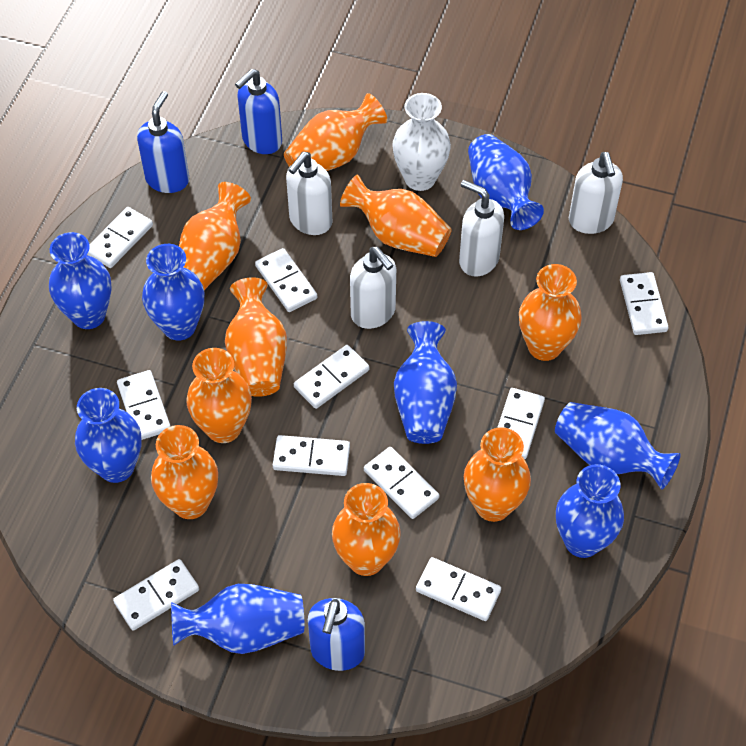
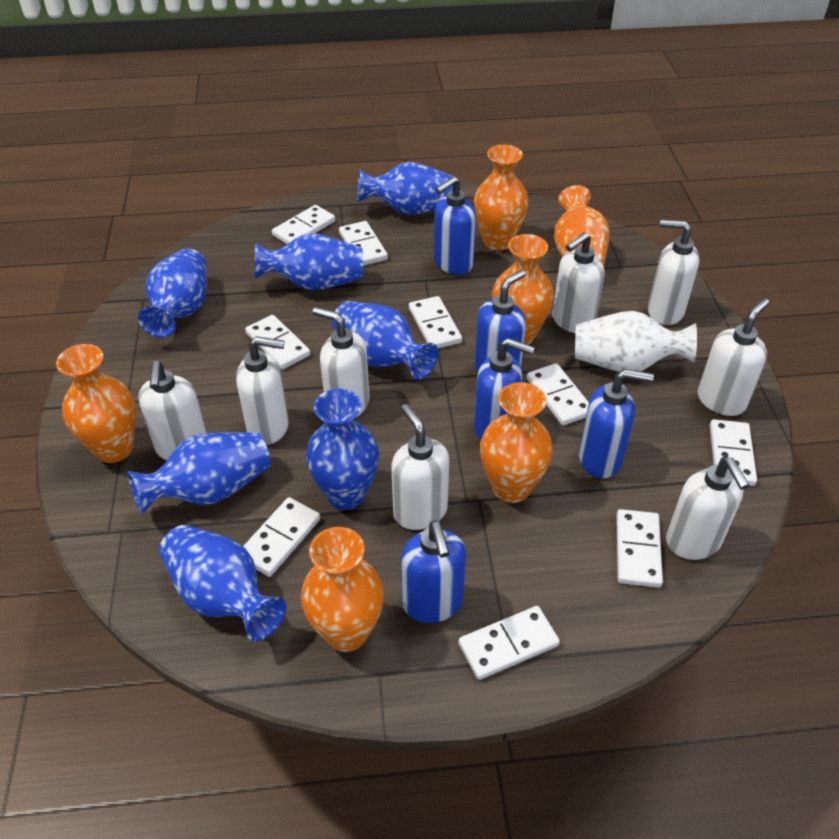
blue soap dispenser: [137,91,189,193] [235,69,282,154] [308,598,365,671] = 3 -> [401,520,466,623] [434,176,476,275] [474,338,535,441] [475,270,526,372] [579,369,654,479] = 5
blue vase: [49,232,112,329] [75,388,141,483] [142,244,204,341] [171,584,304,654] [394,321,457,444] [468,134,544,230] [555,402,681,490] [556,464,624,558] = 8 -> [127,432,270,514] [138,248,207,338] [159,525,286,641] [255,233,363,291] [306,388,379,510] [332,301,438,379] [358,162,455,215] = 7
orange vase: [151,425,218,519] [179,182,251,290] [186,348,252,443] [225,277,287,397] [284,93,387,171] [332,483,401,576] [340,175,452,257] [464,427,531,522] [519,264,582,361] = 9 -> [56,344,136,463] [301,527,384,652] [474,145,529,250] [480,382,553,503] [492,234,554,345] [554,185,609,266] = 6
white domino: [87,207,153,268] [113,559,199,631] [117,370,171,440] [255,248,317,312] [273,435,350,476] [294,345,369,409] [364,447,439,519] [416,557,501,621] [497,388,545,459] [620,272,668,335] = 10 -> [243,497,320,577] [245,315,310,369] [272,205,335,244] [339,221,388,266] [409,296,462,348] [458,606,560,680] [527,363,589,425] [616,509,663,588] [710,419,757,486] = 9
white soap dispenser: [286,152,332,235] [350,247,396,329] [459,180,504,277] [569,152,623,234] = 4 -> [138,361,207,460] [236,336,289,445] [313,307,369,418] [391,404,449,530] [552,232,605,333] [648,220,700,325] [666,457,749,560] [698,298,769,416] = 8

